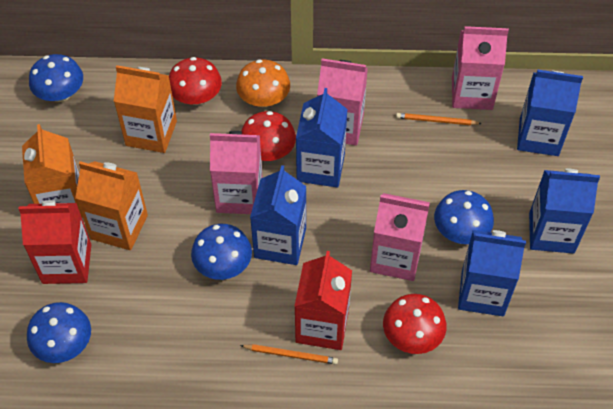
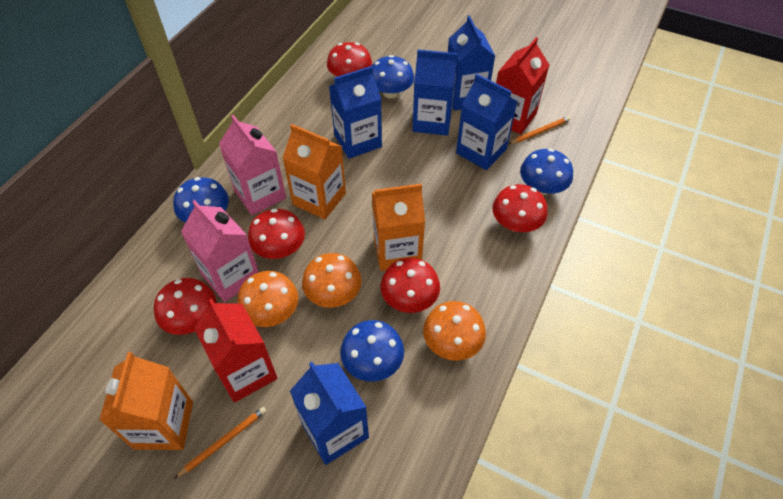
orange mushroom: [236,59,290,107] = 1 -> [237,271,298,327] [302,253,362,308] [423,301,486,361] = 3
pink carton: [210,131,263,214] [317,59,368,145] [370,193,430,281] [452,26,509,110] = 4 -> [181,200,259,302] [219,115,286,215] = 2
red mushroom: [169,57,222,105] [241,111,296,161] [383,294,447,354] = 3 -> [154,278,217,335] [248,208,305,259] [327,42,372,76] [381,258,440,313] [492,184,548,232] = 5

